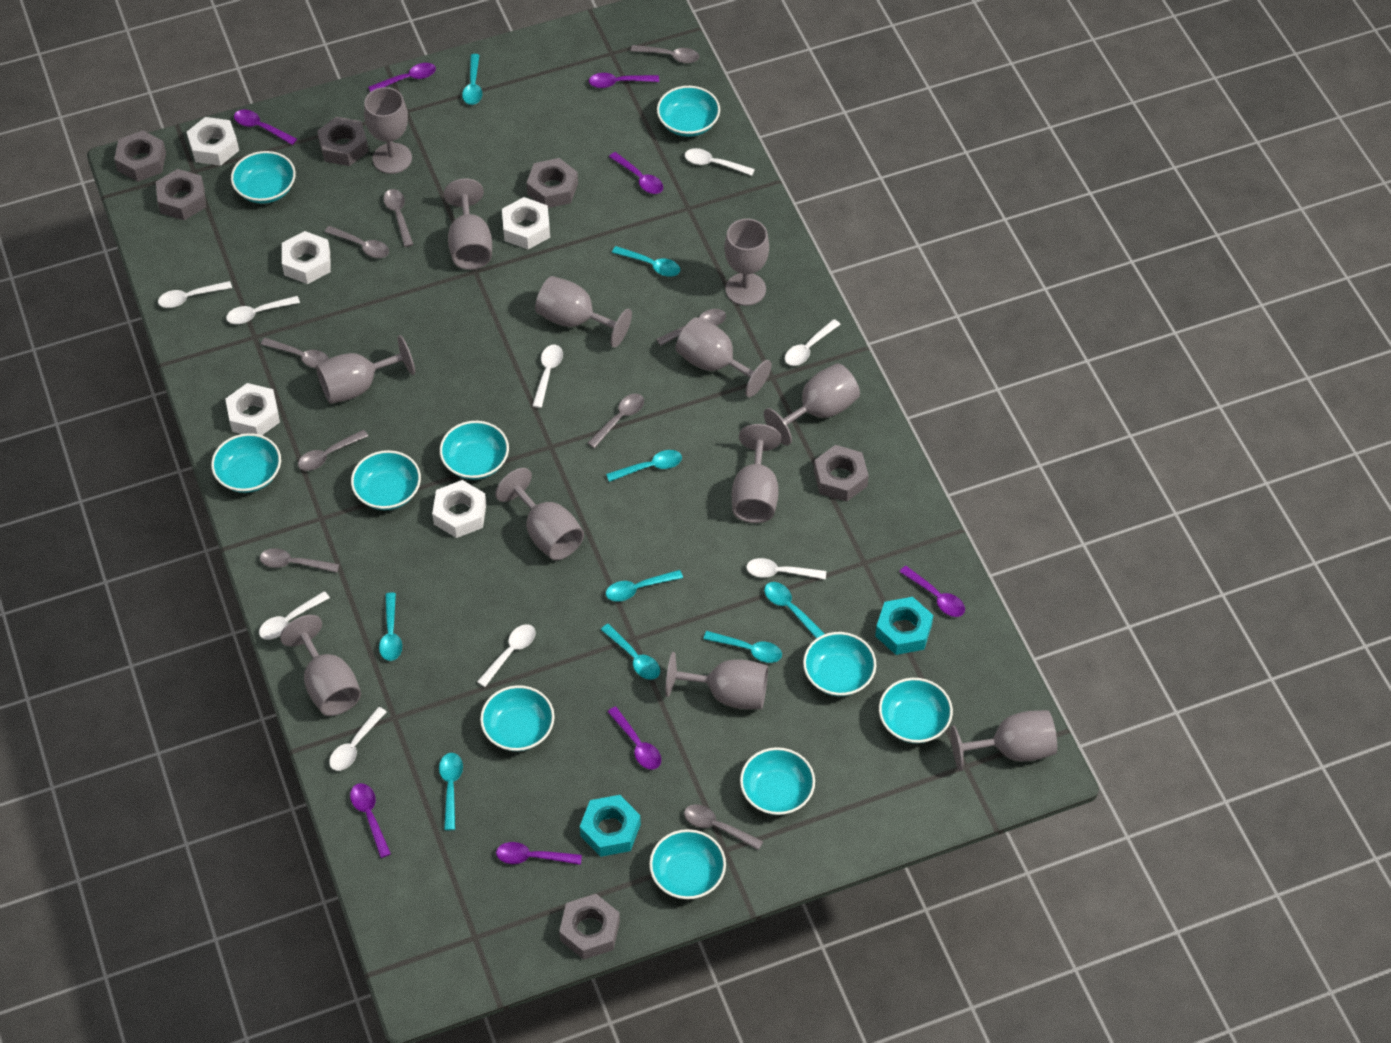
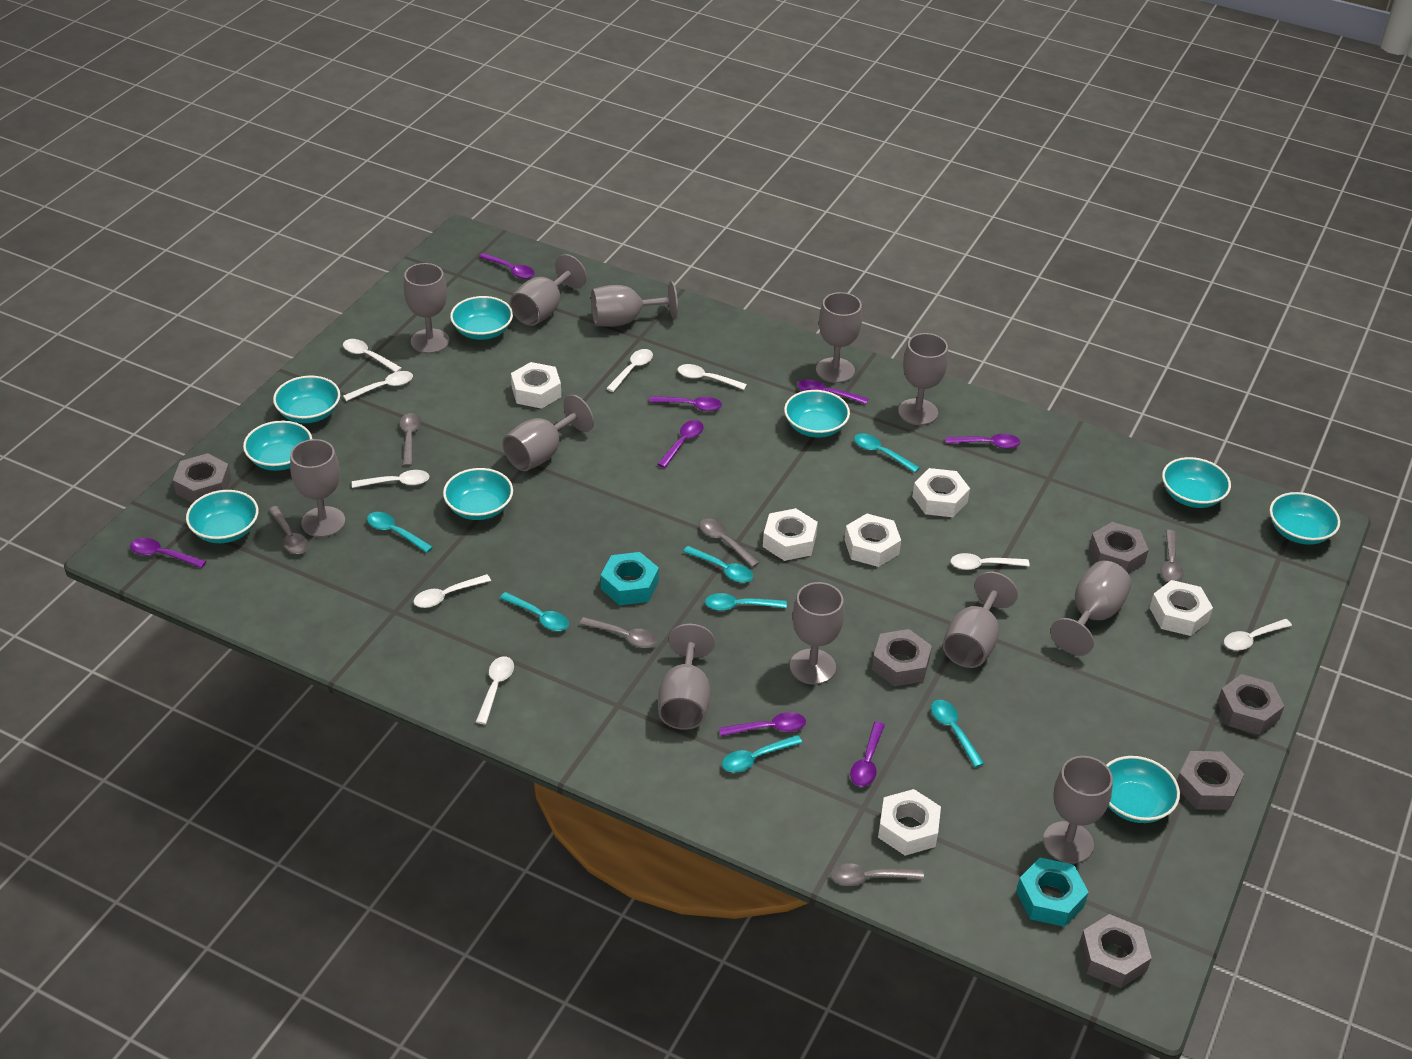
grey spoon: [260,548,339,573] [261,338,329,368] [298,430,368,471] [324,226,389,258] [383,189,413,247] [588,394,644,448] [630,45,699,63] [656,309,726,346] [684,804,763,850] = 9 -> [268,506,308,554] [399,413,421,466] [579,617,658,648] [699,518,759,568] [830,863,924,886] [1160,530,1184,582] = 6
turquoise bowl: [211,433,281,493] [231,151,296,204] [351,450,421,510] [440,421,509,480] [480,685,555,751] [649,829,726,899] [657,86,720,137] [740,747,815,815] [803,632,876,696] [879,678,953,743] = 10 -> [186,490,259,543] [243,421,312,471] [273,376,340,423] [443,468,513,520] [450,296,513,340] [784,390,850,438] [1106,756,1180,823] [1162,457,1231,508] [1270,492,1340,545] = 9
turquoise spoon: [379,593,402,661] [439,753,463,830] [462,54,482,105] [601,624,660,680] [606,450,682,482] [606,570,683,601] [612,246,680,277] [703,631,782,663] [764,582,825,639] = 9 -> [367,512,433,553] [500,592,569,631] [683,546,753,583] [705,593,787,611] [722,735,802,772] [854,433,920,473] [931,700,984,767] = 7
white nut: [187,117,239,166] [225,383,280,435] [282,231,331,284] [432,480,486,538] [502,197,550,249] = 5 -> [511,362,561,409] [763,508,818,561] [845,514,901,567] [878,789,941,856] [912,468,970,517] [1150,580,1213,636] = 6

